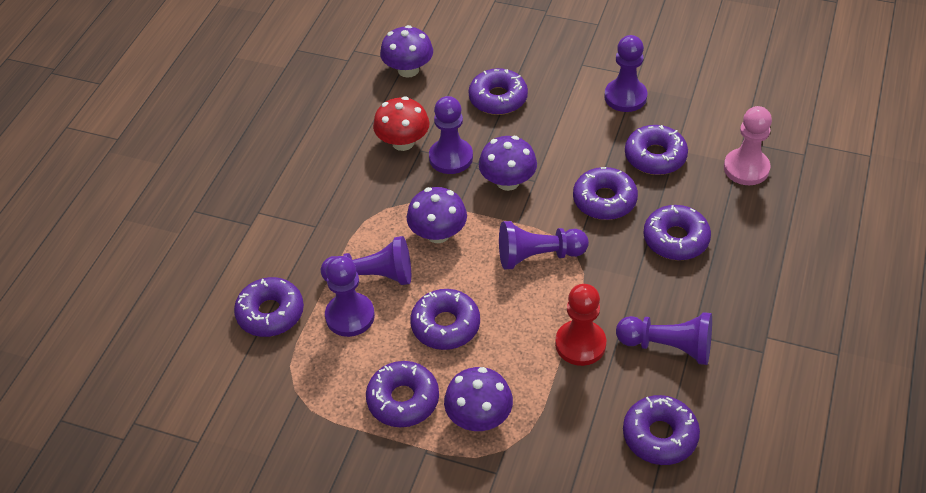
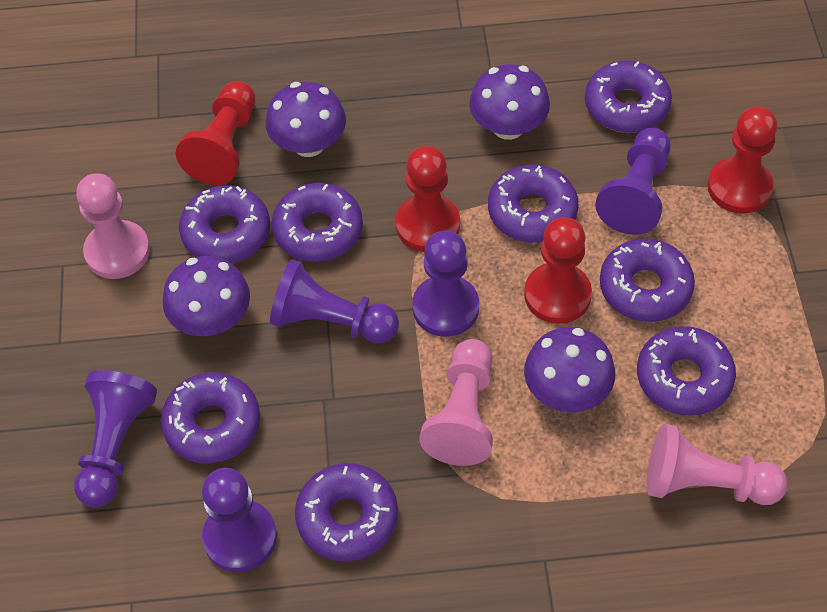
pink pawn: [724,106,772,185] = 1 -> [76,173,150,279] [420,339,493,466] [647,424,788,505] = 3
purple pawn: [321,236,411,285] [325,256,375,337] [429,96,473,174] [499,221,589,269] [604,35,647,112] [616,312,712,365] = 6 -> [74,370,157,508] [202,468,277,572] [270,259,399,343] [412,230,479,337] [595,128,671,235] = 5
red mushroom: [373,97,430,151] = 1 -> none = 0
red pawn: [555,284,606,366] = 1 -> [176,81,256,185] [396,146,460,252] [524,217,592,324] [707,106,777,213] = 4

